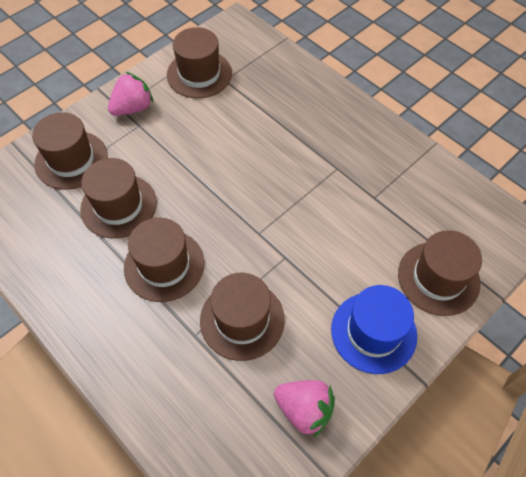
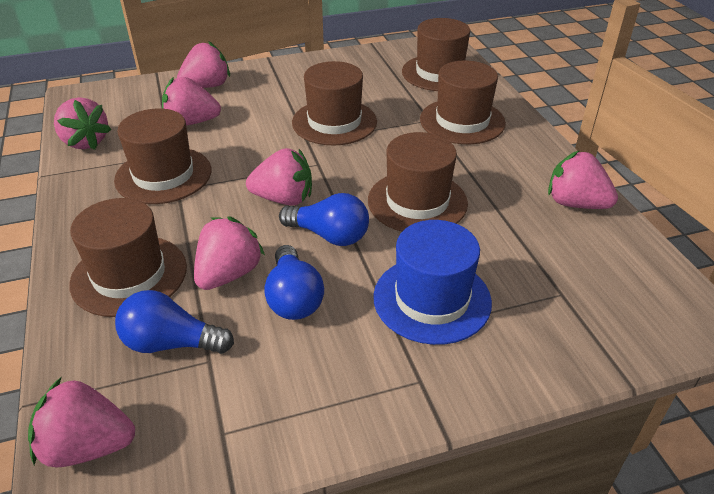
blue light bulb: none = 0 -> [115,290,234,354] [264,245,324,320] [279,193,369,246] = 3
pink strawberry: [108,72,154,116] [274,380,335,438] = 2 -> [28,378,135,467] [54,97,111,150] [162,77,221,126] [177,41,230,88] [194,216,265,290] [246,148,312,206] [548,150,618,209] = 7

